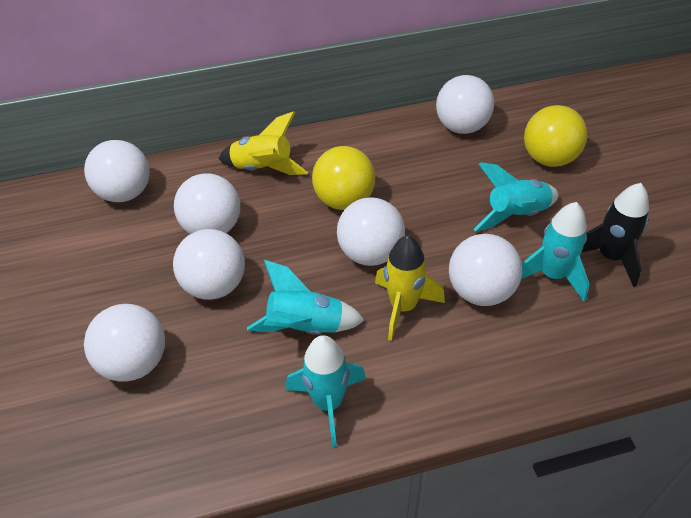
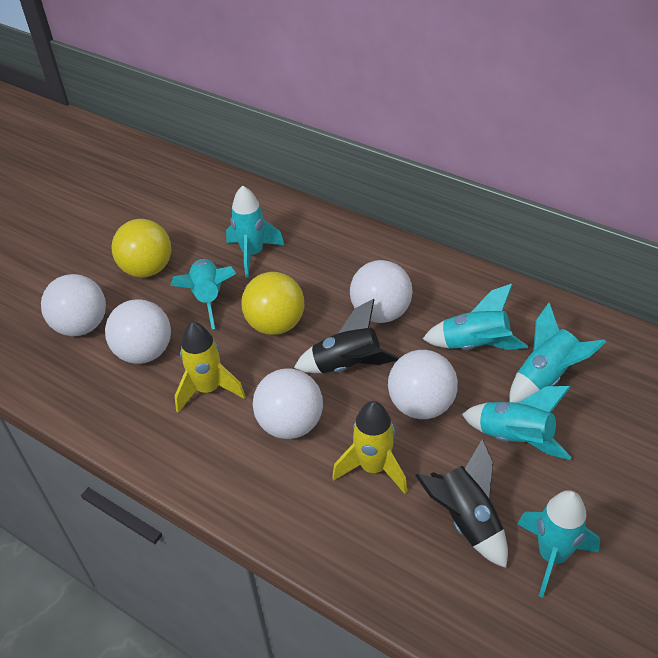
black rocket: [581,183,649,287] = 1 -> [294,299,399,373] [415,439,508,568] = 2
turquoise rocket: [247,260,365,335] [286,335,366,447] [474,162,559,231] [521,202,589,302] = 4 -> [170,259,237,329] [226,186,284,278] [423,284,528,350] [462,386,572,460] [509,303,606,403] [518,490,600,598] = 6
white ball: [84,140,150,202] [84,304,165,382] [173,229,245,300] [174,173,240,234] [337,197,405,266] [436,75,494,134] [449,234,522,306] = 7 -> [41,274,106,336] [105,299,171,364] [253,368,323,439] [350,260,413,323] [388,350,458,419] = 5

